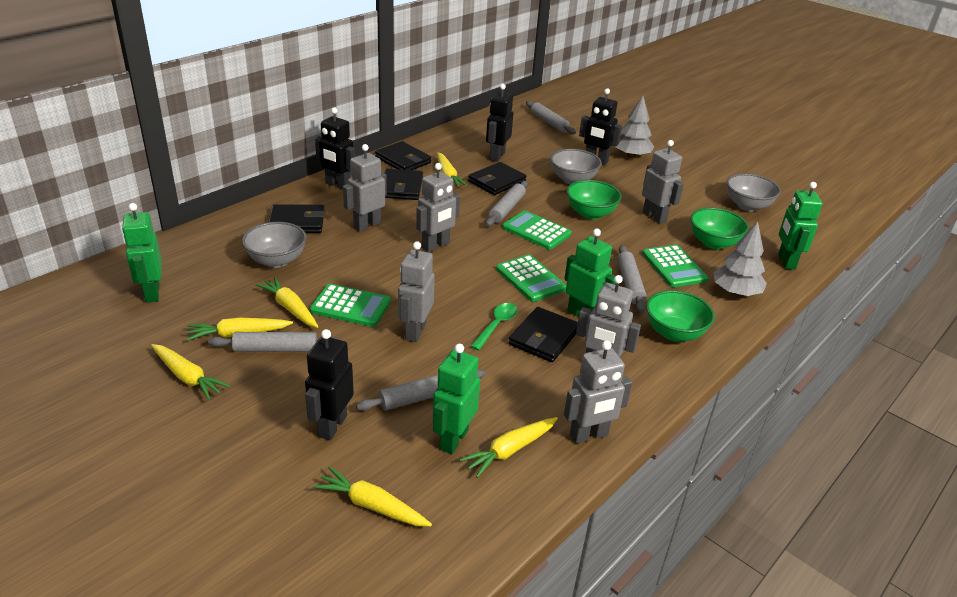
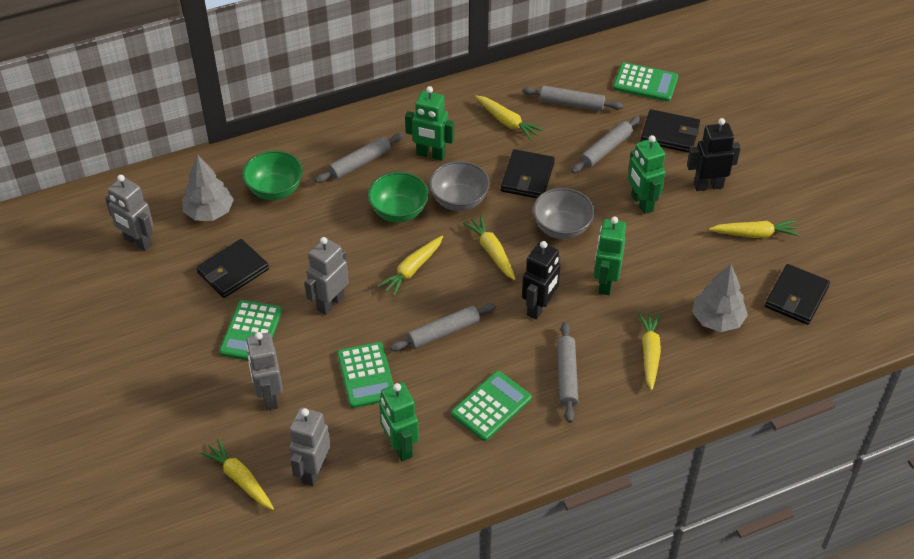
black robot: [305,329,354,440] [315,107,355,190] [486,84,513,162] [579,88,622,165] = 4 -> [522,241,561,320] [687,118,741,191] = 2
black wallet: [268,204,324,233] [375,141,431,170] [384,169,423,200] [468,162,527,195] [508,307,578,362] = 5 -> [196,239,269,298] [501,149,555,198] [640,109,700,153] [765,264,830,325] = 4
green bowl: [567,180,622,220] [646,290,715,342] [690,208,749,249] = 3 -> [242,150,303,200] [368,172,429,222] = 2
green spoon: [471,303,518,350] = 1 -> none = 0
grey bowl: [242,222,307,268] [550,149,602,184] [727,173,781,211] = 3 -> [429,161,490,211] [533,188,595,239] = 2
grey robot: [343,144,387,232] [398,241,435,342] [416,163,460,252] [564,341,632,444] [576,275,641,359] [642,140,684,224] = 6 -> [105,175,153,251] [246,332,283,411] [289,407,331,486] [304,237,349,315] = 4

